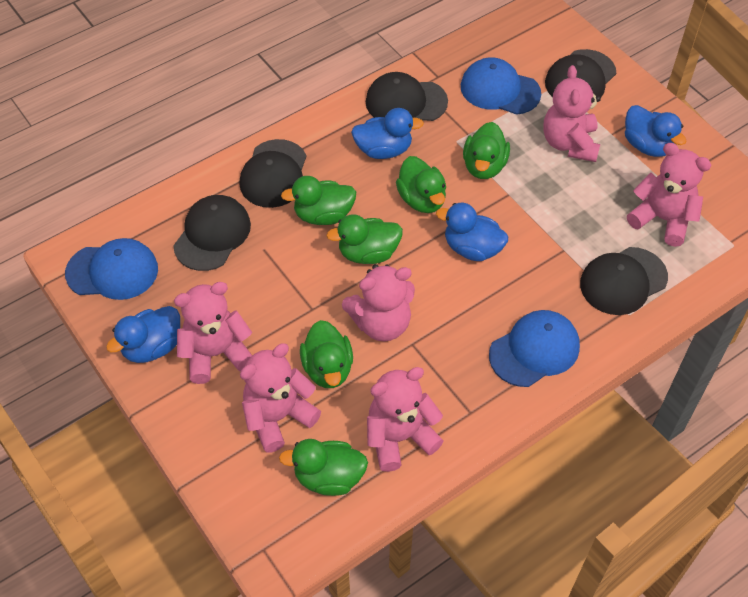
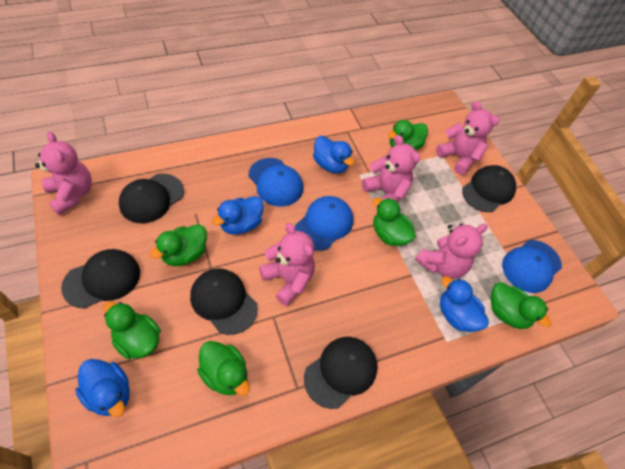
pink teddy bear: [174,282,252,384] [240,344,321,452] [342,264,415,341] [367,367,444,472] [543,65,601,162] [627,143,711,247] = 6 -> [35,131,92,215] [259,223,315,306] [362,135,420,202] [415,224,487,279] [436,101,499,175] = 5

